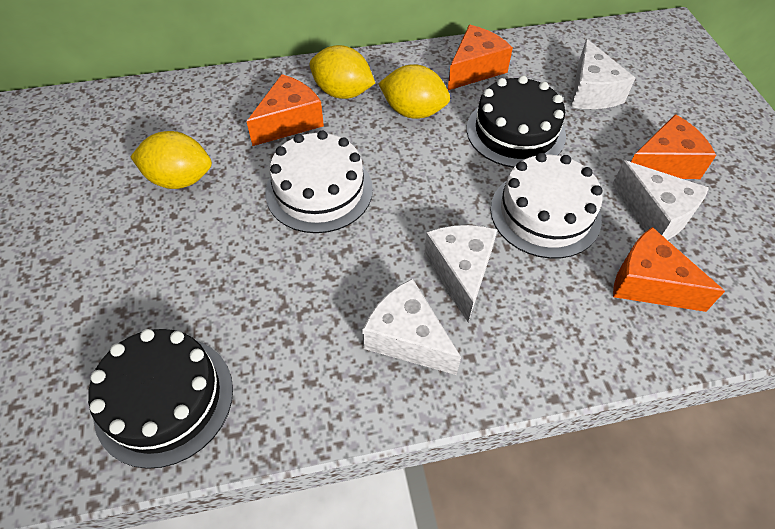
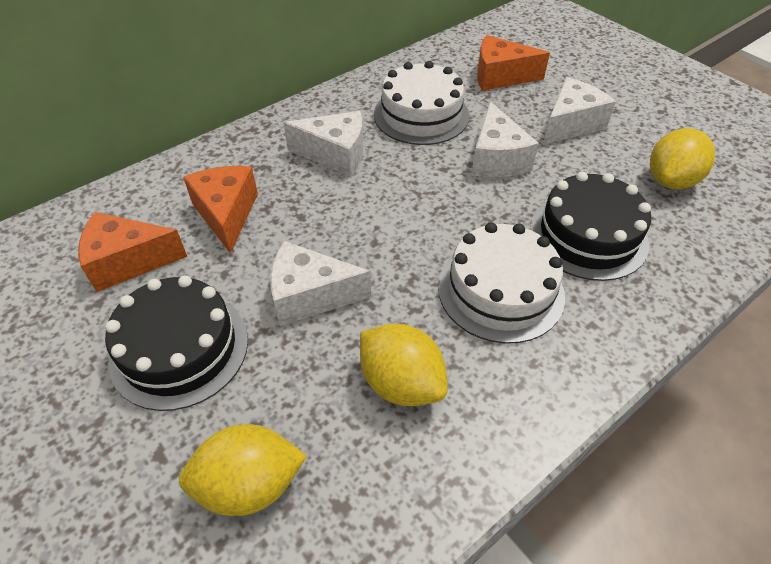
orange cheese: [246,74,324,146] [448,25,513,90] [613,227,725,312] [631,114,716,179] = 4 -> [78,212,187,292] [183,166,258,254] [477,35,550,91] = 3

